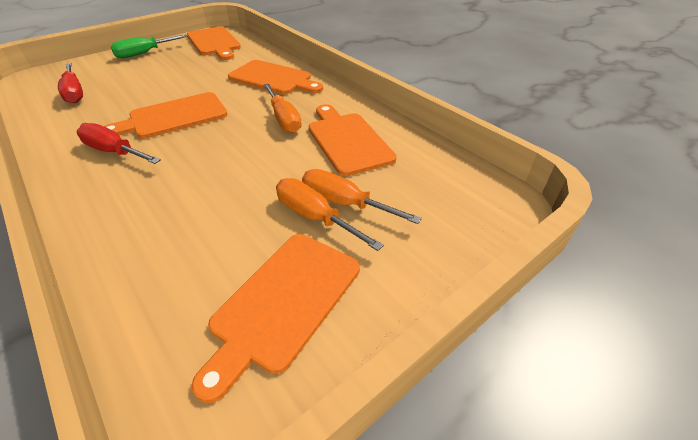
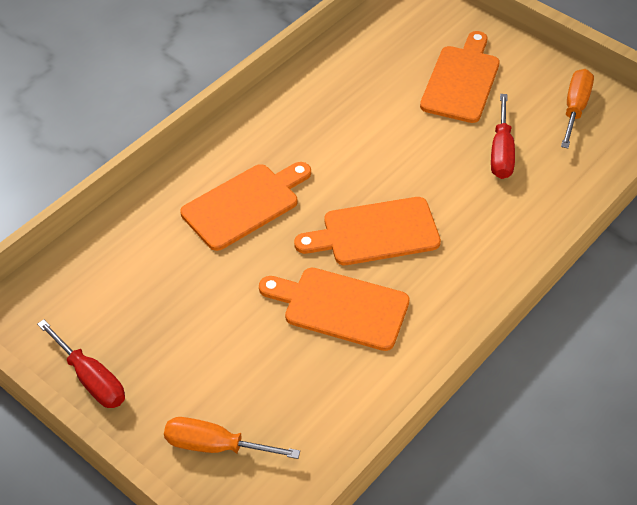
green screwdriver: [111,35,188,58] = 1 -> none = 0
orange cutting board: [104,92,228,139] [187,27,241,60] [192,234,360,403] [228,60,323,94] [309,104,396,176] = 5 -> [180,162,311,251] [259,268,410,351] [294,197,441,265] [420,31,500,123] = 4
orange screwdriver: [263,84,302,133] [276,178,384,251] [302,169,422,224] = 3 -> [164,417,300,459] [561,69,594,148] = 2

